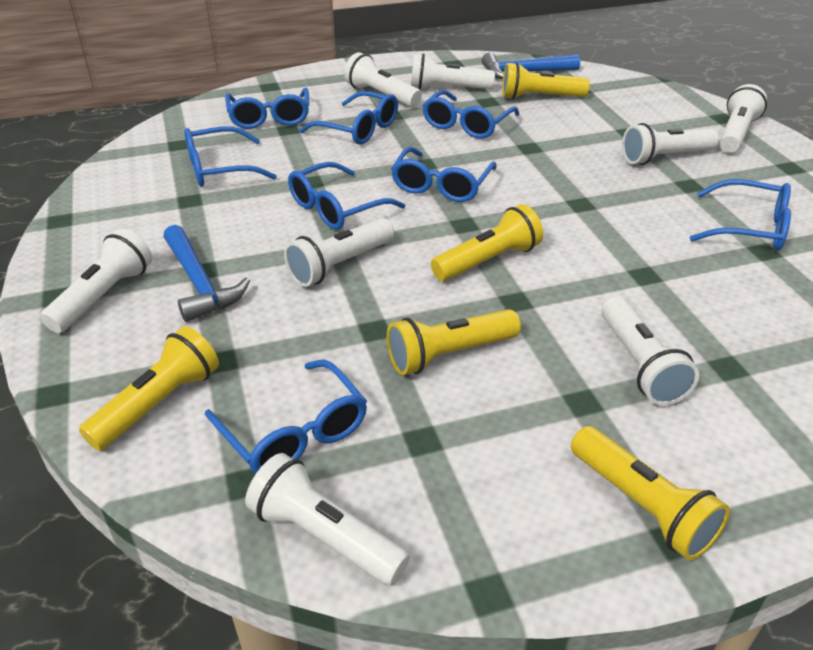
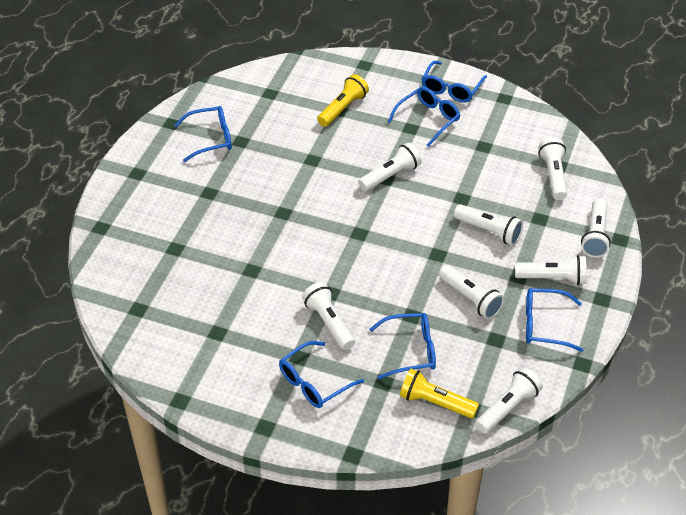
blue glasses: [184,126,277,186] [205,360,367,473] [225,88,309,129] [288,162,405,230] [300,91,398,144] [391,147,497,202] [422,90,519,139] [690,179,791,251] = 8 -> [174,106,232,162] [279,341,364,408] [369,313,436,379] [388,87,460,147] [421,61,487,103] [526,288,583,352] = 6
blue hammer: [163,225,250,322] [482,53,580,79] = 2 -> none = 0
yellow flashlight: [79,326,219,451] [387,309,521,375] [431,204,543,281] [502,62,590,99] [571,426,730,560] = 5 -> [317,74,369,127] [400,369,479,418] = 2

